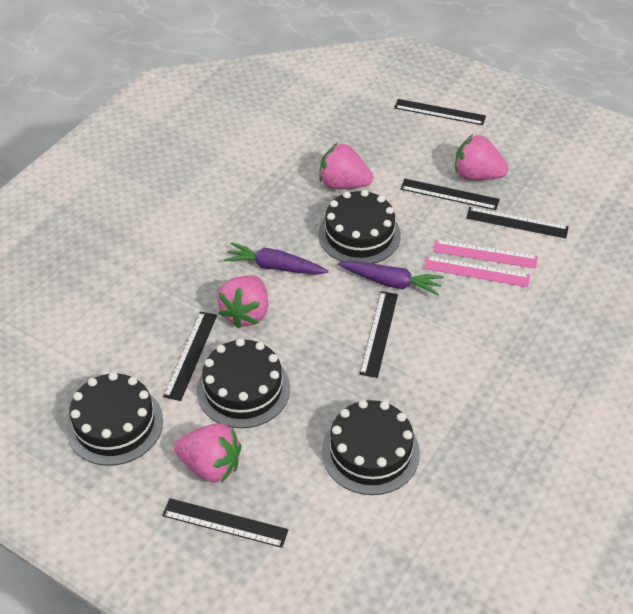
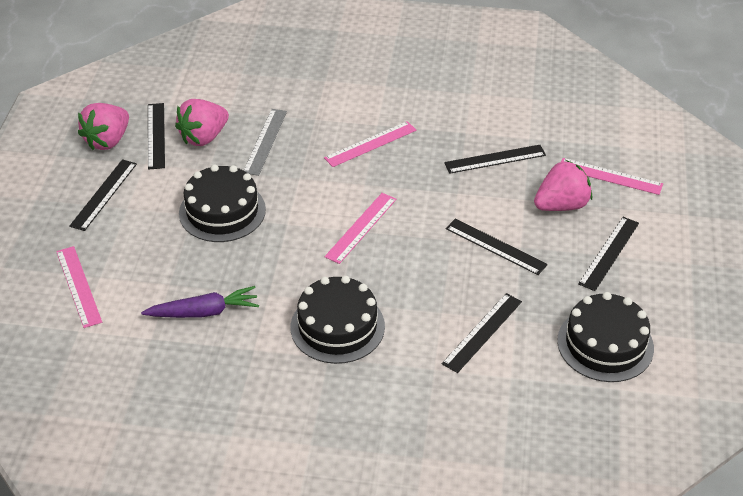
black cake: [66,372,163,466] [197,338,290,428] [318,190,401,264] [322,400,420,495] = 4 -> [179,165,266,242] [291,276,385,364] [557,292,654,382] = 3
grey ruler: none = 0 -> [244,109,287,176] = 1
pink ruler: [424,256,530,287] [433,240,538,269] = 2 -> [56,246,102,328] [324,121,417,167] [324,193,396,264] [561,158,663,195] = 4
pink strawberry: [174,423,241,483] [217,275,269,328] [319,143,373,189] [455,134,508,180] = 4 -> [78,103,129,150] [175,99,229,146] [534,160,592,211] = 3
purple carrot: [224,242,329,275] [338,261,444,296] = 2 -> [141,286,259,318] = 1

